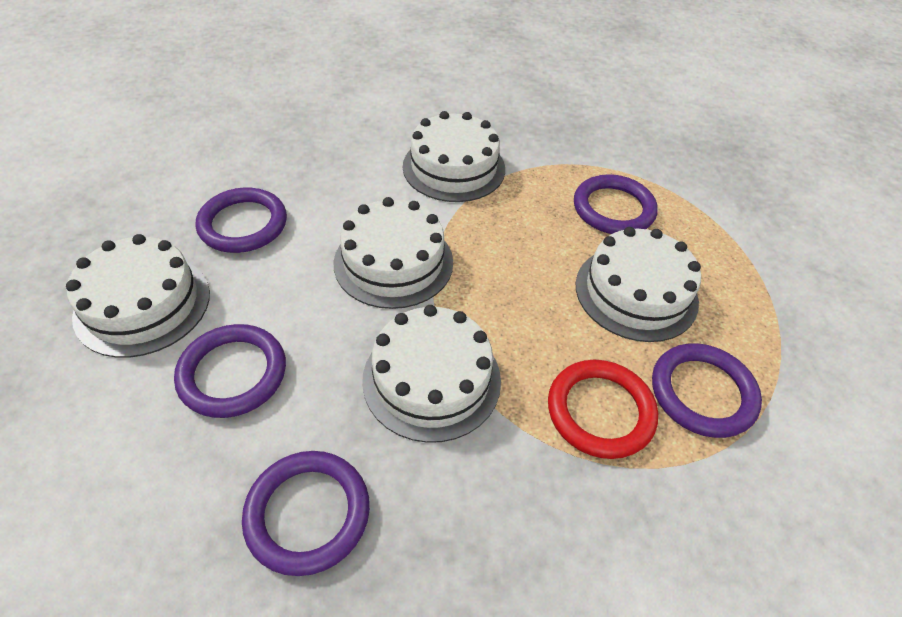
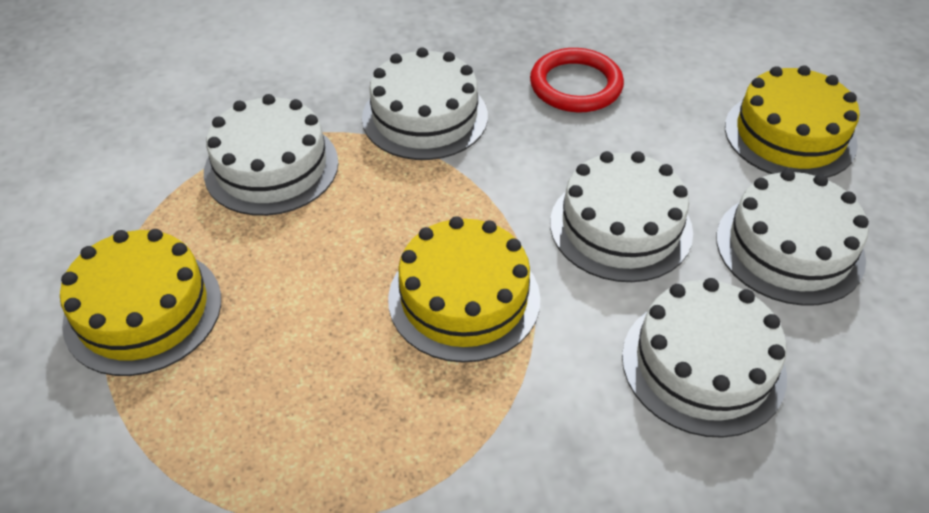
purple ring: [174,324,286,418] [196,187,287,253] [242,451,370,576] [574,174,658,234] [652,343,762,438] = 5 -> none = 0
yellow cake: none = 0 -> [60,229,221,376] [388,216,540,363] [725,65,860,178] = 3

